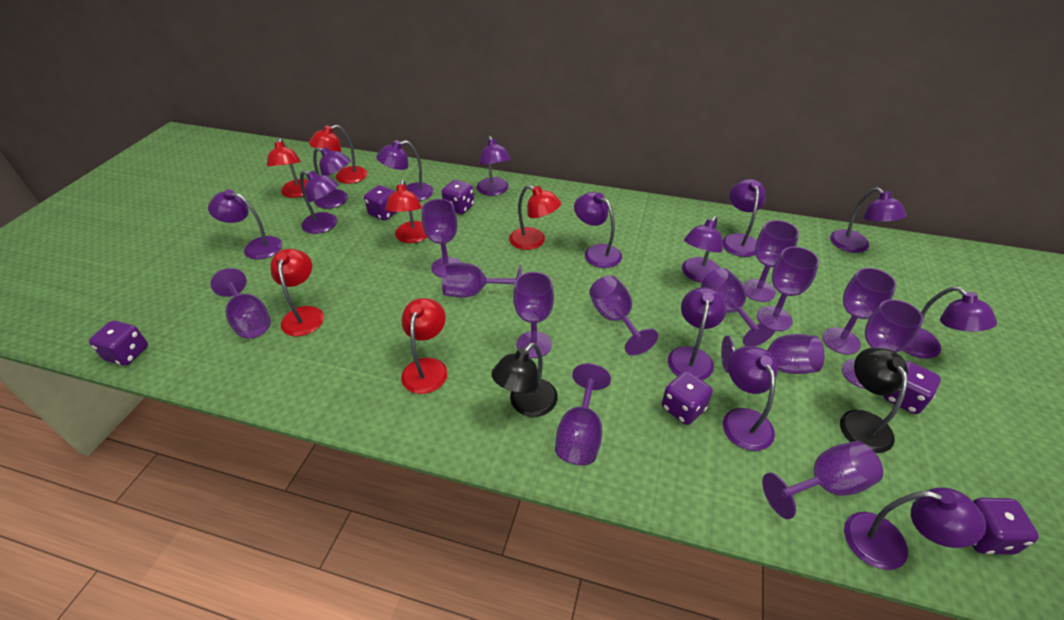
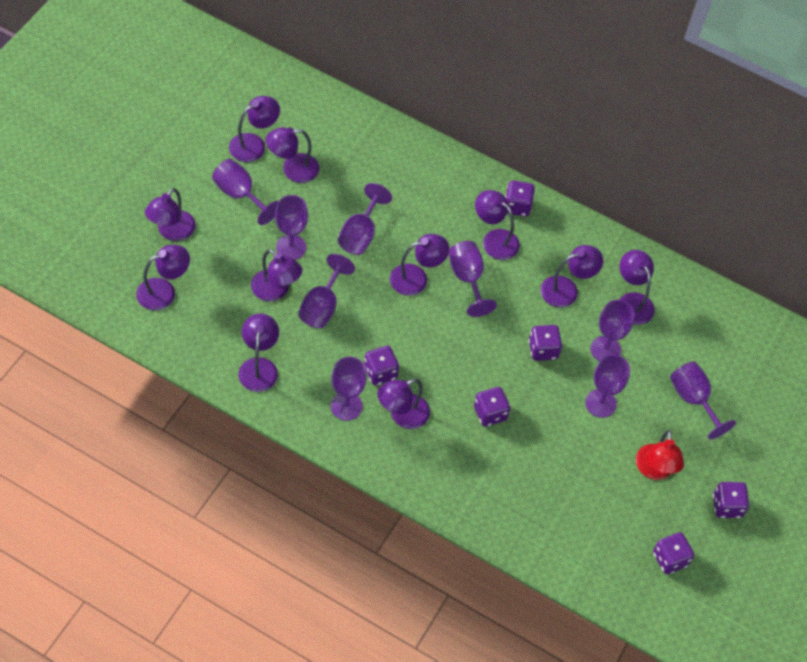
black lamp: [491,342,558,417] [840,347,908,453] = 2 -> none = 0
purple goblet: [210,268,271,339] [422,199,461,277] [442,263,521,298] [513,272,554,358] [555,363,611,465] [589,275,658,356] [701,268,777,347] [721,334,824,374] [743,220,799,302] [757,247,819,331] [762,441,883,519] [822,268,897,355] [842,299,924,389] = 13 -> [212,159,278,225] [275,195,308,260] [298,254,355,328] [331,357,367,421] [338,183,392,255] [449,241,497,317] [585,354,630,418] [590,300,634,362] [670,361,736,440] = 9
purple lamp: [208,189,282,260] [300,170,339,234] [313,147,351,209] [376,140,433,201] [477,136,511,196] [574,192,622,268] [668,287,726,380] [682,216,723,283] [722,179,765,257] [723,346,778,451] [830,188,907,253] [844,487,986,570] [902,286,997,359] = 13 -> [136,245,190,310] [145,188,196,241] [229,96,280,162] [239,314,279,392] [251,249,302,301] [266,127,319,183] [377,378,430,429] [390,234,449,296] [475,190,520,260] [541,245,603,307] [619,250,655,325] = 11
red lamp: [267,138,308,198] [270,249,324,336] [309,125,367,184] [385,180,427,243] [401,298,447,394] [509,185,561,250] = 6 -> [636,430,684,480] = 1

